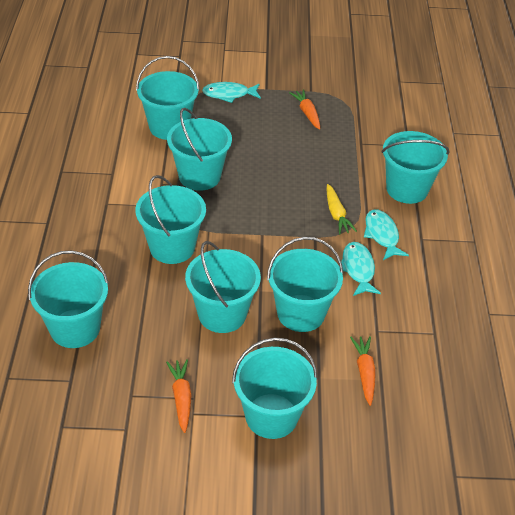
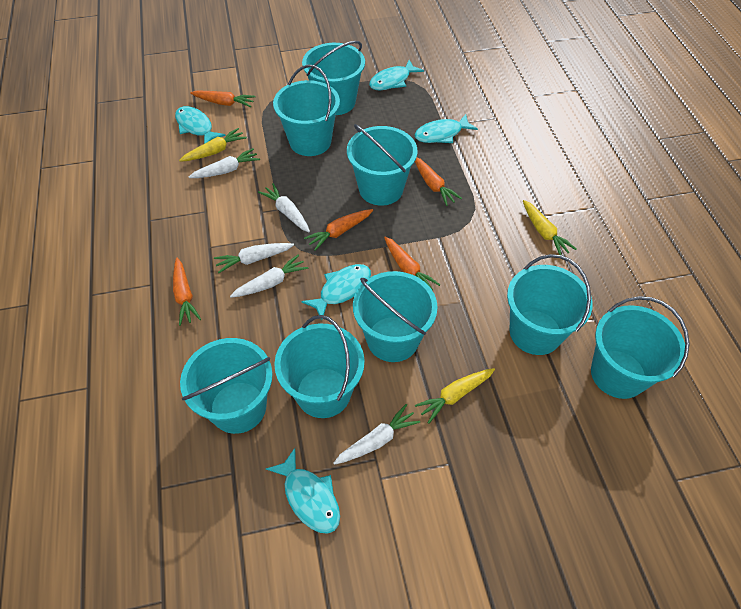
orange carrot: [166,359,192,433] [289,90,320,130] [350,336,376,406] = 3 -> [173,258,201,326] [190,90,256,107] [304,209,373,251] [384,236,440,290] [415,157,462,206] = 5
turquoise fish: [202,82,261,103] [341,242,381,296] [364,209,409,260] = 3 -> [175,106,226,144] [266,448,340,534] [302,264,371,320] [369,60,424,90] [415,114,478,143] = 5
white carrot: none = 0 -> [189,148,260,178] [214,243,294,273] [230,254,308,298] [258,183,310,232] [333,404,420,465] = 5
yellow carrot: [326,184,357,234] = 1 -> [179,128,247,162] [415,368,495,424] [523,200,576,255] = 3

